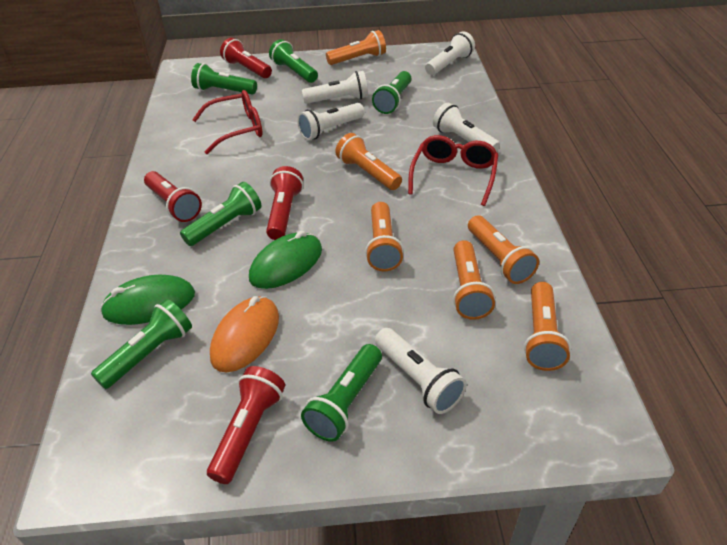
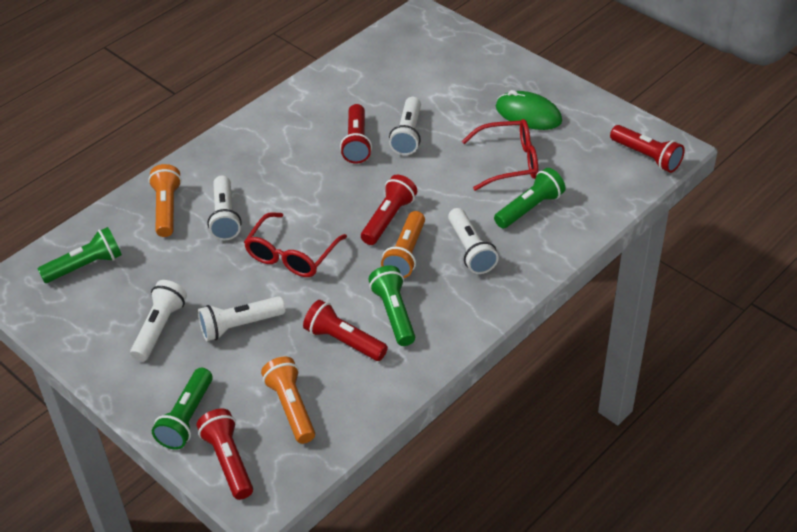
green flashlight: [91,299,192,389] [180,182,261,246] [191,63,257,95] [269,39,318,83] [301,344,382,442] [372,71,412,114] = 6 -> [38,227,122,283] [152,368,213,450] [368,265,415,346] [494,168,565,229] = 4
green mouse: [100,274,195,325] [249,231,322,289] = 2 -> [496,90,562,130] = 1
orange flashlight: [326,30,386,65] [335,133,402,190] [365,202,404,271] [453,240,495,320] [468,215,539,284] [524,282,571,371] = 6 -> [148,164,182,237] [261,357,315,444] [381,211,425,278] = 3
orange mouse: [210,296,279,373] = 1 -> none = 0
red flashlight: [144,171,202,222] [207,366,285,484] [220,38,272,78] [266,166,303,240] = 4 -> [197,409,253,500] [303,300,388,361] [340,104,372,164] [361,175,417,245] [610,125,685,173] = 5

